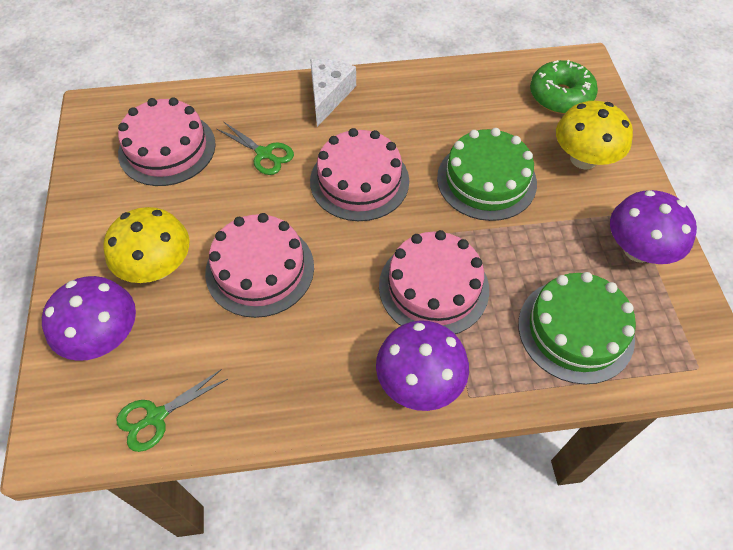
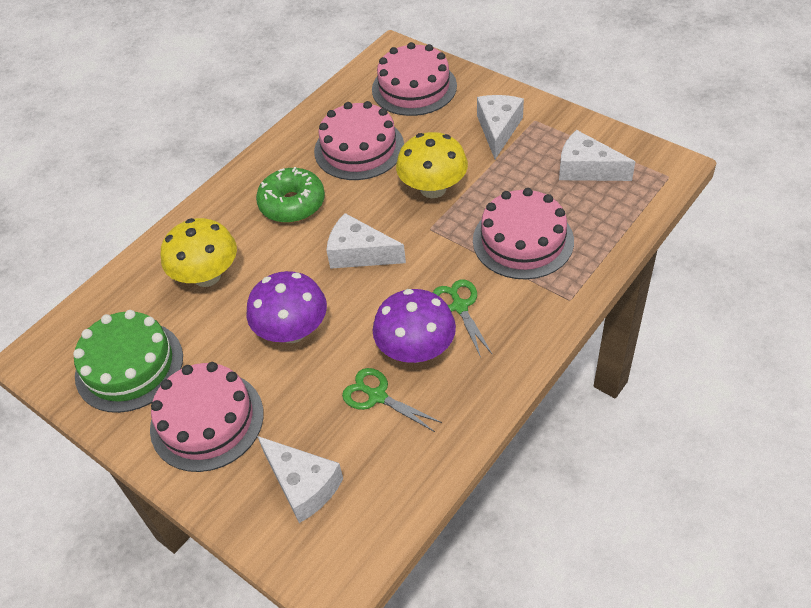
green cake: [437,128,537,221] [518,272,636,384] = 2 -> [73,310,183,413] = 1
purple mushroom: [42,276,136,361] [376,320,469,411] [610,190,697,264] = 3 -> [247,271,327,343] [372,289,456,363] = 2
white cheese: [310,59,356,127] = 1 -> [257,436,343,523] [326,213,406,269] [477,95,524,159] [559,130,635,181] = 4

